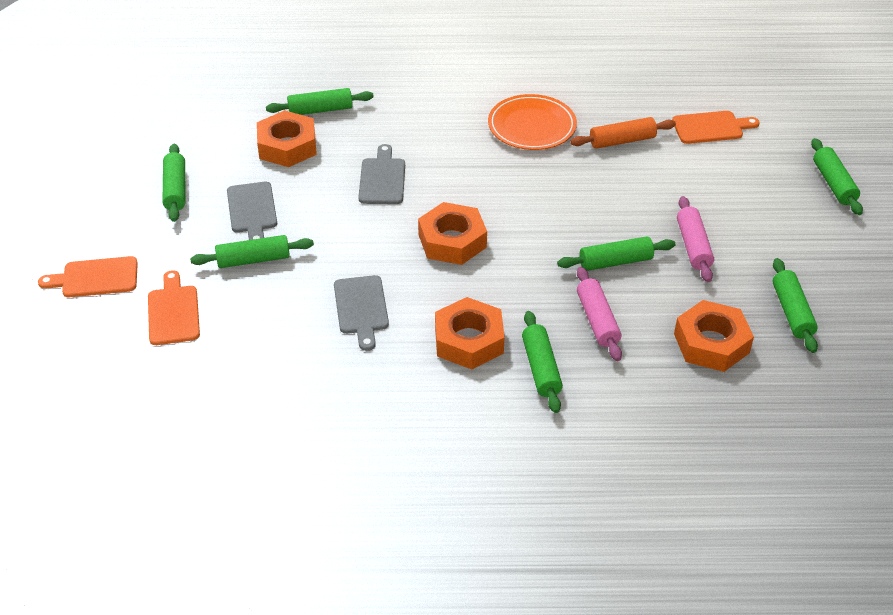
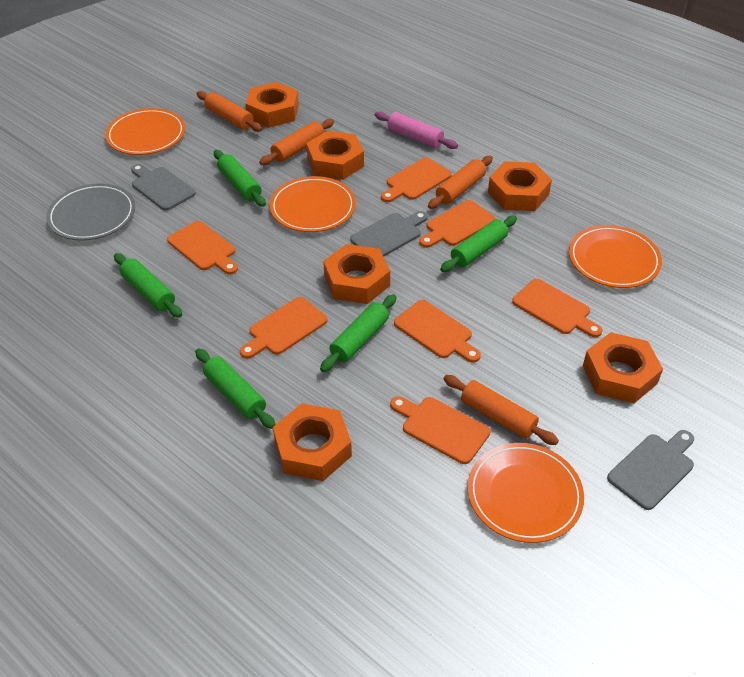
green rolling pin: [163,144,185,222] [190,235,314,268] [266,88,374,115] [522,311,563,413] [557,236,675,271] [773,258,818,353] [811,138,863,215] = 7 -> [114,253,182,318] [195,349,275,429] [214,150,266,207] [320,294,396,372] [440,216,517,272] = 5
grey plate: none = 0 -> [46,183,135,241] = 1
orange cutting board: [38,256,138,297] [148,270,200,345] [672,111,760,144] = 3 -> [167,221,238,274] [240,297,328,359] [381,157,452,202] [390,396,490,464] [394,300,481,363] [419,200,496,248] [512,279,602,337] = 7
orange nut: [257,110,317,167] [418,202,487,265] [435,297,505,369] [674,300,754,372] = 4 -> [245,82,299,128] [273,403,352,481] [306,131,364,180] [323,244,390,304] [488,161,552,211] [583,332,663,403] = 6
orange plate: [488,94,577,150] = 1 -> [105,108,185,155] [270,176,356,232] [468,443,584,543] [569,225,662,288] = 4
orange rolling pin: [570,117,676,149] = 1 -> [197,91,262,132] [259,119,334,165] [428,156,493,209] [443,375,559,445] = 4
pink rolling pin: [577,267,622,361] [677,196,714,282] = 2 -> [375,111,458,149] = 1

